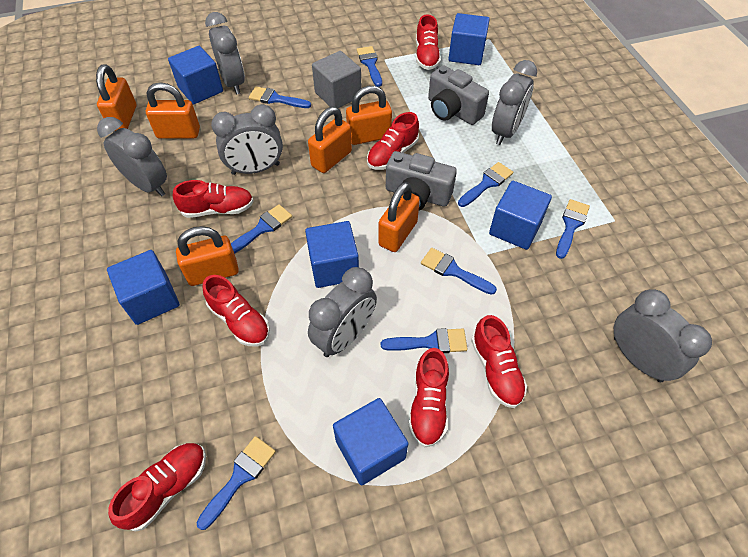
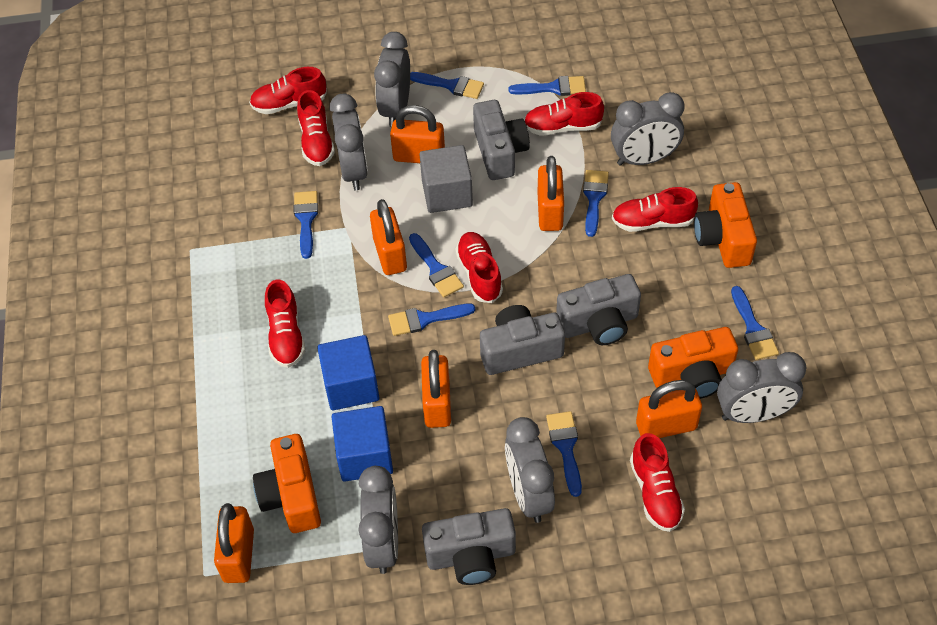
blue cube: [107,250,180,325] [168,46,223,104] [305,221,359,288] [333,398,408,485] [449,13,490,65] [489,181,552,250] = 6 -> [317,335,380,410] [332,406,393,482] = 2
grey camera: [386,151,457,211] [428,65,489,125] = 2 -> [422,508,516,585] [473,100,530,180] [480,305,565,375] [556,274,641,345] = 4
orange camera: none = 0 -> [253,434,321,533] [648,327,738,399] [694,182,757,268] = 3

